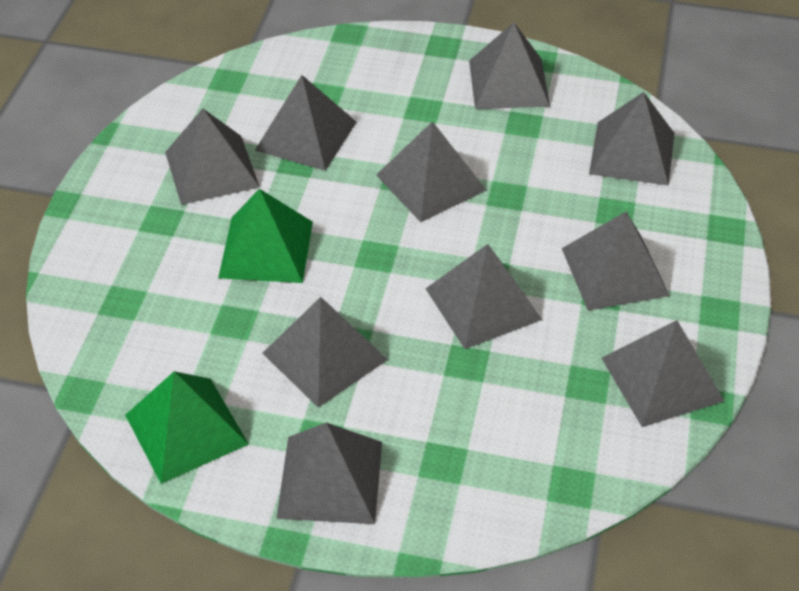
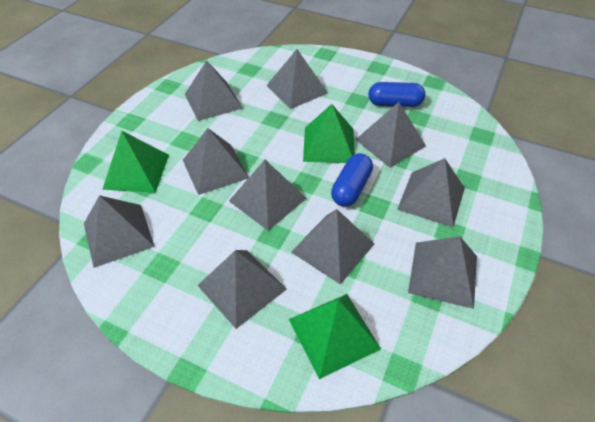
blue capsule: none = 0 -> [331,153,373,206] [368,82,425,107] = 2
green pyramid: [125,371,249,484] [218,189,313,283] = 2 -> [102,131,169,193] [289,294,381,379] [303,104,354,163] = 3

